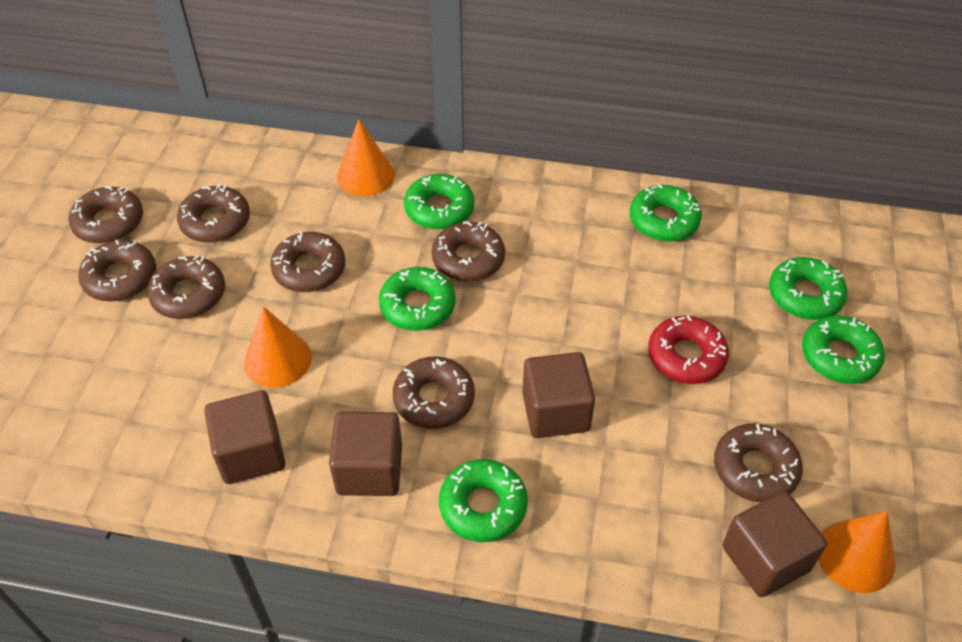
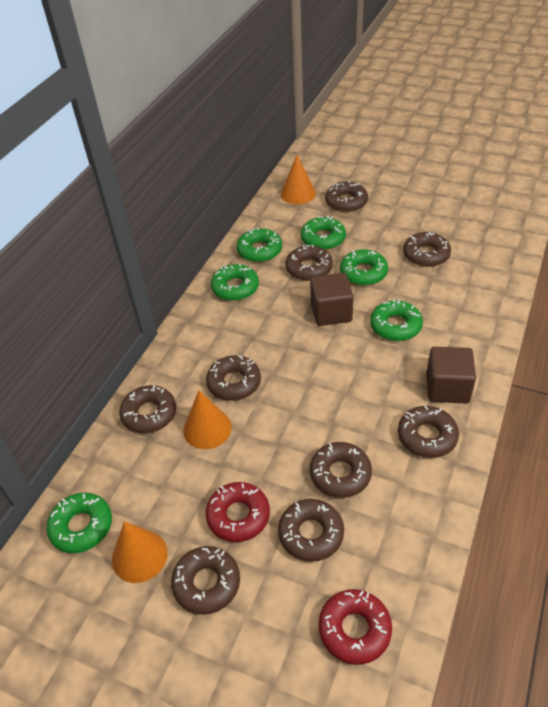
brown cube: [204,390,285,484] [329,412,402,496] [522,352,595,438] [722,491,827,597] = 4 -> [310,273,353,326] [427,347,476,403] = 2
brown donut: [69,186,143,244] [78,240,156,302] [147,255,225,319] [177,184,250,243] [270,231,345,292] [393,356,475,429] [432,221,505,282] [714,424,803,503] = 8 -> [119,385,176,434] [171,546,240,615] [206,355,261,401] [278,499,344,562] [286,245,333,281] [310,442,372,498] [325,181,368,212] [398,406,459,458] [403,232,451,267] = 9
red donut: [648,315,729,384] = 1 -> [206,482,270,542] [319,589,392,665] = 2

